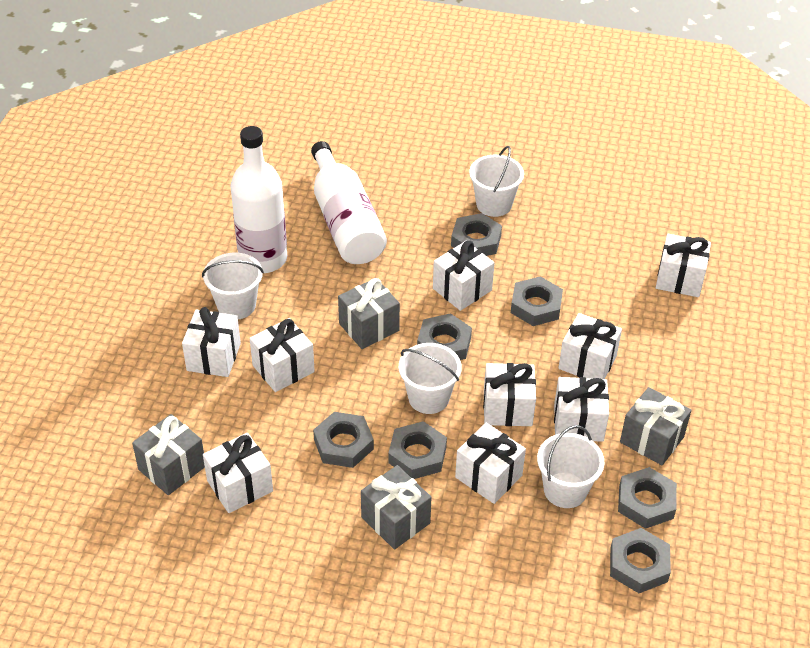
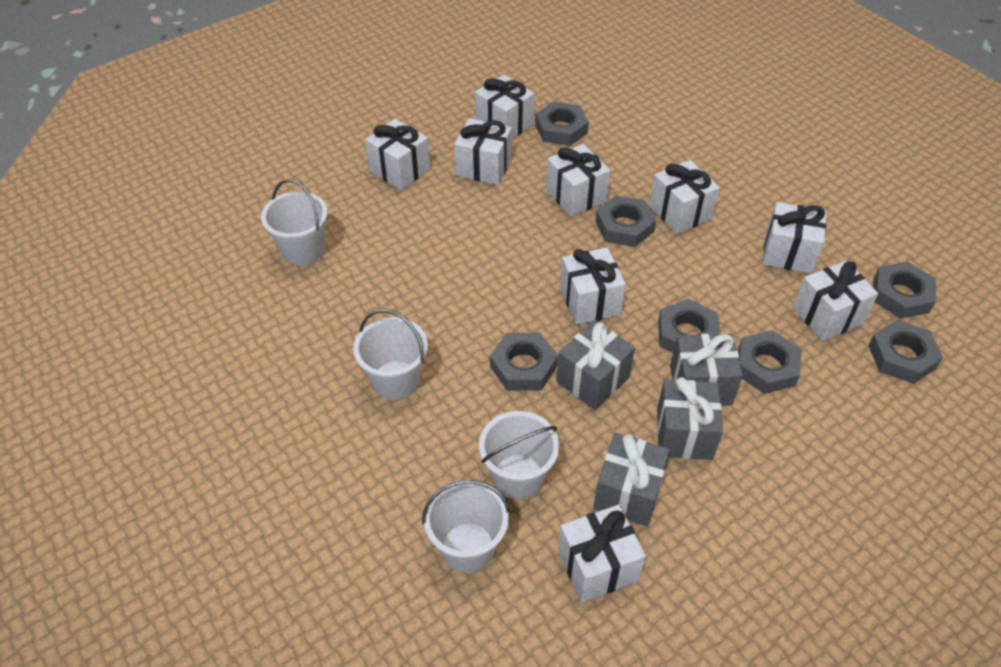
white bottle: [230,126,287,273] [311,141,387,264] = 2 -> none = 0

